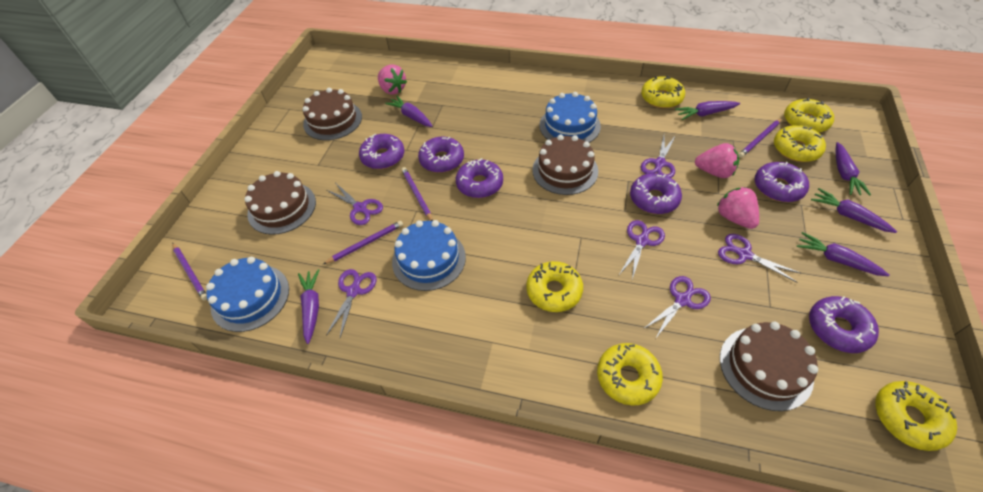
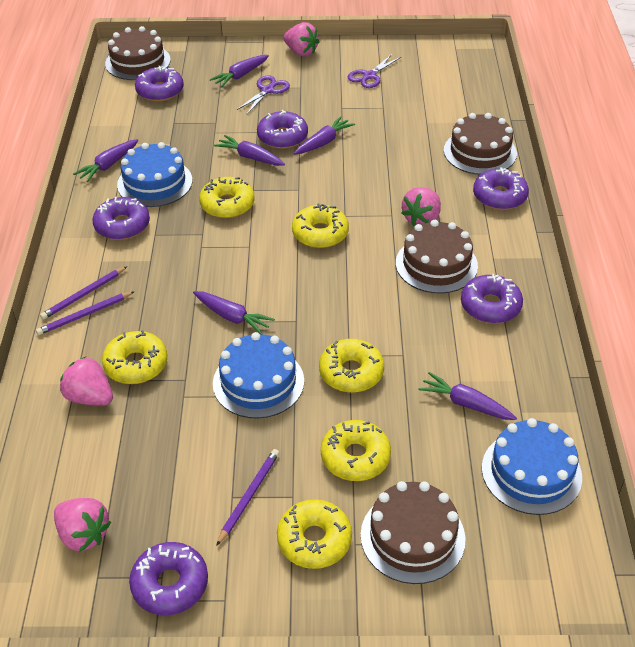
pink strawberry: [378,64,407,94] [695,143,739,178] [717,187,759,229] = 3 -> [54,498,111,552] [60,357,113,406] [283,22,320,56] [401,187,441,226] = 4
purple pencil: [172,243,207,300] [323,221,403,264] [401,167,433,221] [738,118,782,158] = 4 -> [36,291,135,335] [40,266,127,320] [216,449,279,546] = 3
purple scissors: [326,269,377,337] [327,184,383,225] [619,220,665,279] [641,135,676,178] [643,276,711,338] [718,234,800,283] = 6 -> [237,75,290,114] [348,54,401,88] = 2

